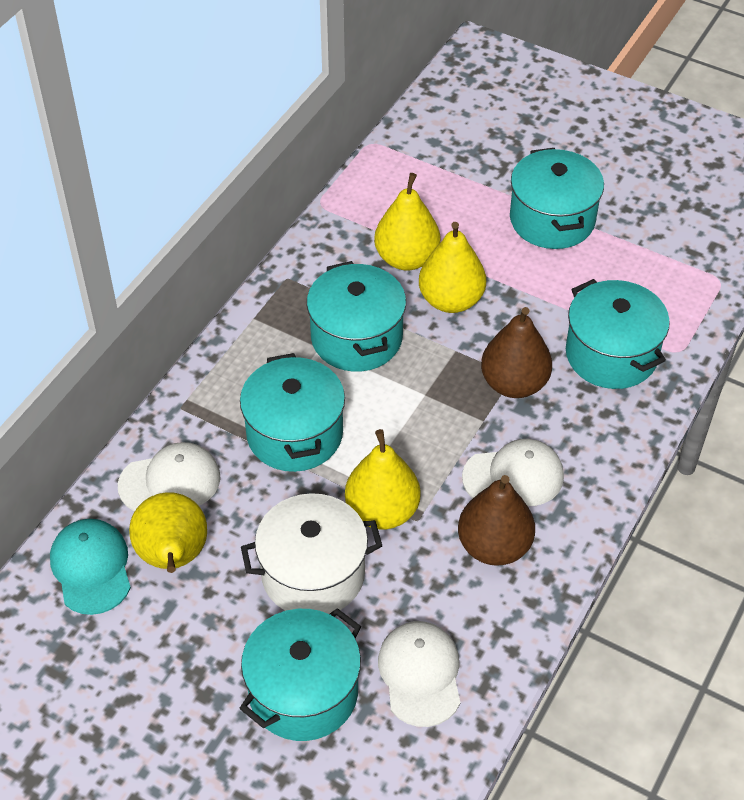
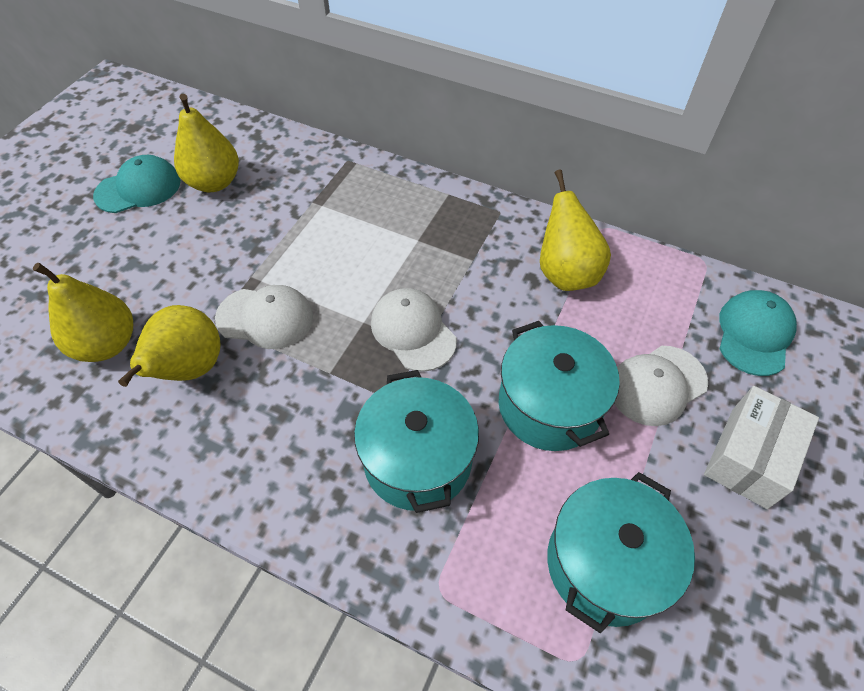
brown pear: [458,475,535,566] [481,307,552,398] = 2 -> none = 0
turquoise cap: [50,519,131,615] = 1 -> [93,155,181,213] [719,290,797,376] = 2
turquoise pot: [239,608,361,741] [240,353,345,472] [307,261,406,372] [510,148,604,249] [566,279,670,389] = 5 -> [354,370,479,513] [499,321,620,451] [547,472,695,634] = 3
white box: none = 0 -> [704,386,819,509] = 1
white pot: [241,493,382,614] = 1 -> none = 0

